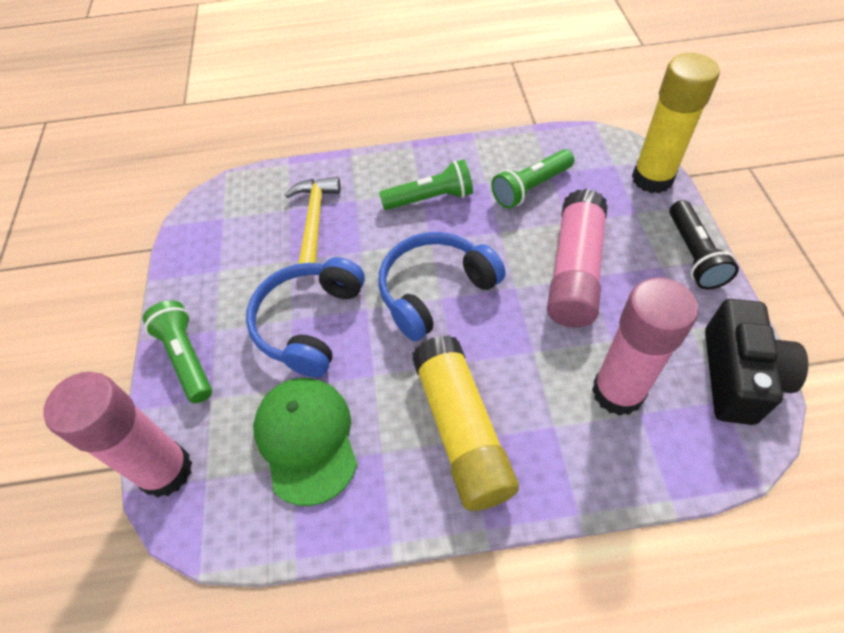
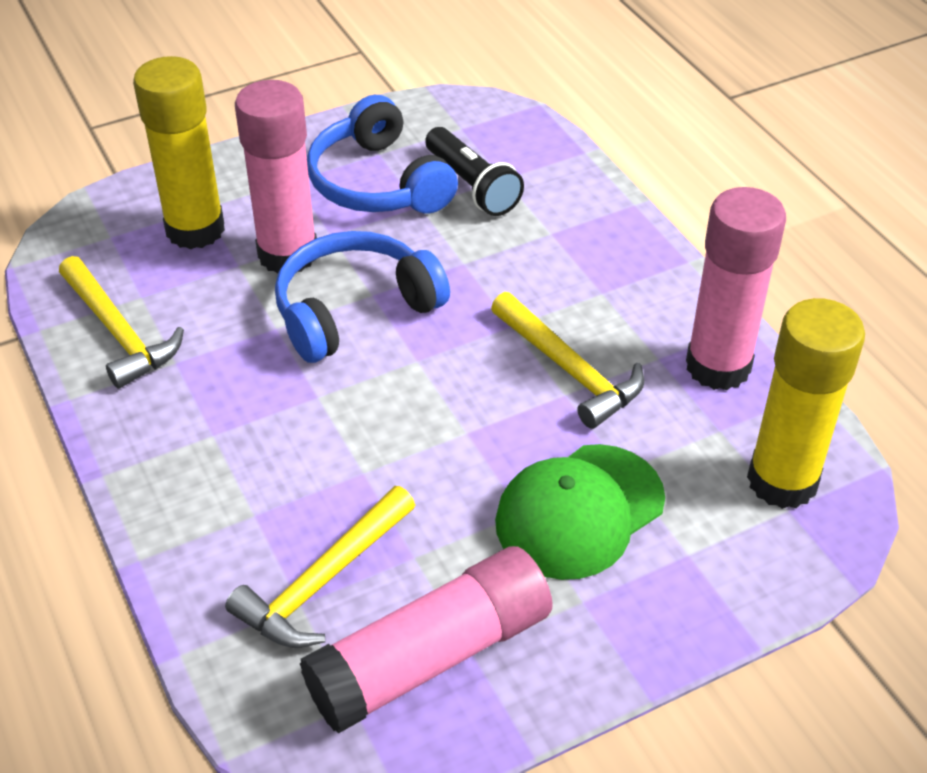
black camera: [705,299,808,425] = 1 -> none = 0
green flashlight: [143,300,212,403] [379,159,473,210] [491,149,574,209] = 3 -> none = 0
yellow hammer: [285,177,341,264] = 1 -> [59,256,184,389] [225,486,415,648] [491,292,644,429] = 3

